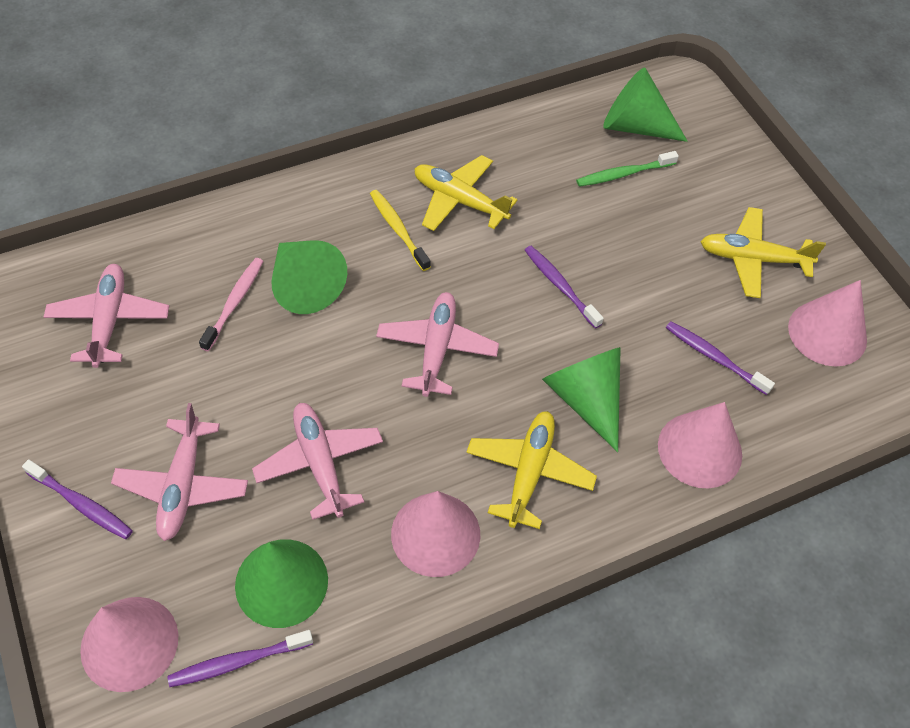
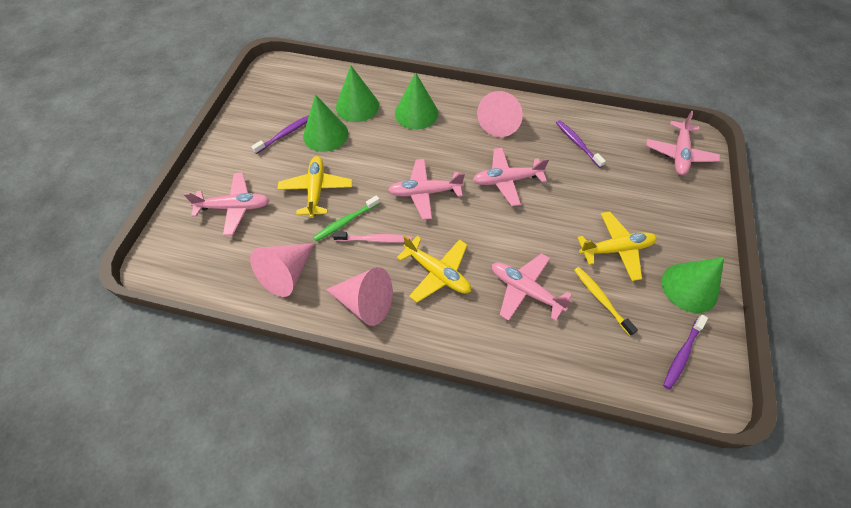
pink cone: [80,597,178,692] [391,491,480,577] [658,402,742,488] [788,280,867,367] = 4 -> [250,243,315,297] [326,267,393,326] [477,91,523,137] = 3
pink plane: [44,264,169,368] [111,403,248,541] [252,403,383,520] [376,292,499,397] = 4 -> [183,173,269,236] [388,159,465,220] [473,148,549,206] [492,253,573,321] [646,111,720,175] = 5
purple toothbrush: [22,459,133,539] [167,630,313,687] [525,246,604,329] [666,321,775,395] = 4 -> [251,115,309,154] [556,120,606,168] [663,315,708,390] = 3

